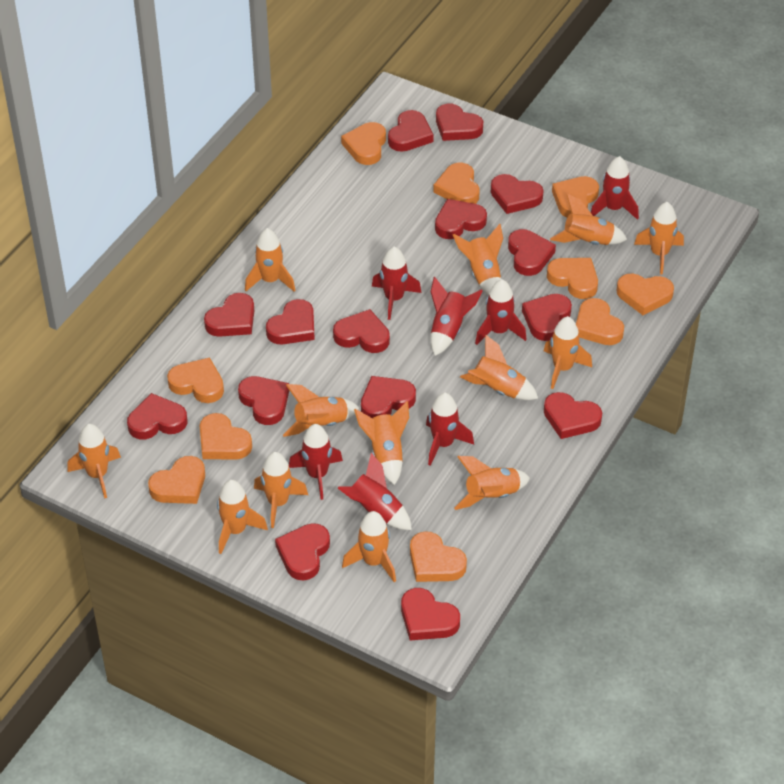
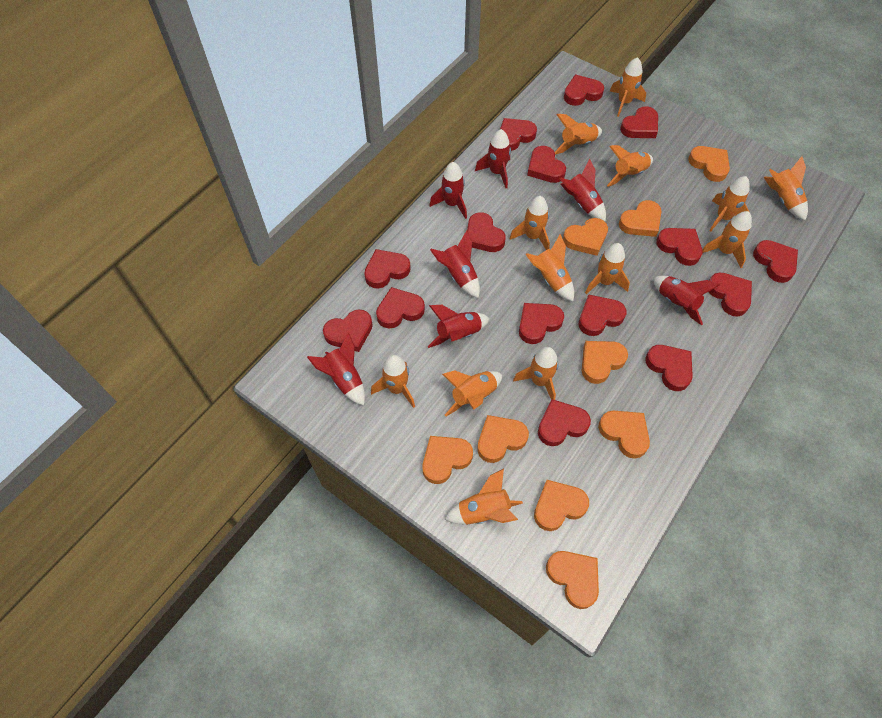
orange heart: [148,456,205,504] [167,358,224,403] [200,413,252,460] [341,122,386,165] [410,531,467,582] [433,163,480,204] [547,258,598,299] [552,176,599,218] [576,298,624,345] [616,273,674,315] = 10 -> [423,436,473,484] [477,415,529,463] [534,480,589,531] [546,551,599,609] [563,218,608,256] [582,341,628,384] [598,411,650,459] [619,200,661,237] [688,146,730,182] = 9

